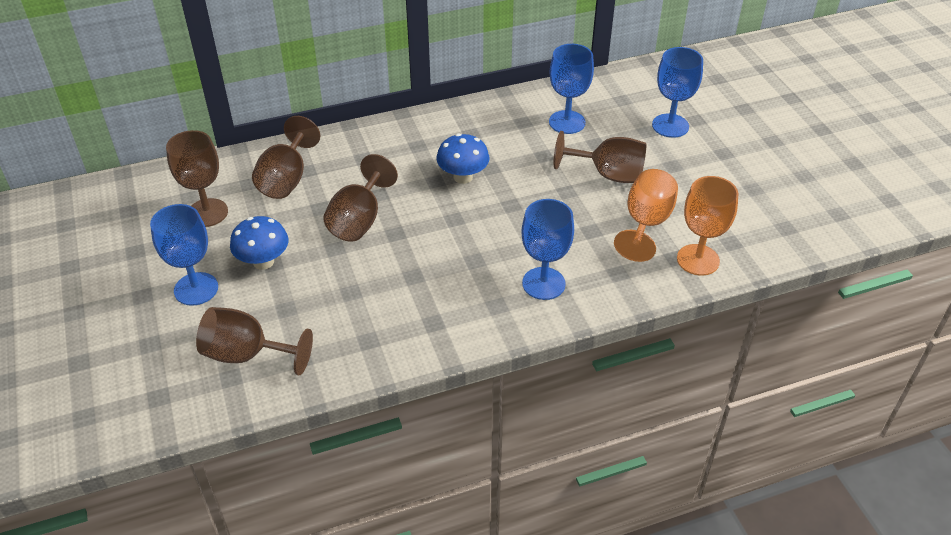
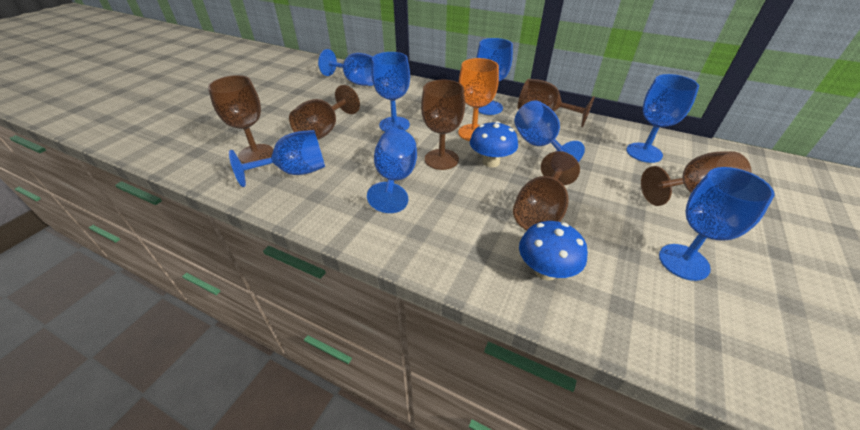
blue goblet: [150,204,218,306] [521,199,574,300] [549,44,594,134] [652,47,703,138] = 4 -> [229,130,325,187] [318,49,373,86] [367,129,417,213] [371,52,410,132] [476,38,513,115] [514,101,585,162] [626,74,699,163] [659,167,775,281] = 8
brown goblet: [166,130,228,227] [196,307,313,375] [252,116,320,199] [323,154,398,242] [553,131,646,183] = 5 -> [208,75,273,163] [289,85,360,140] [421,80,465,170] [513,151,580,230] [518,79,595,127] [641,151,752,206] = 6
orange goblet: [614,169,678,262] [677,176,739,276] = 2 -> [458,58,499,141] = 1

